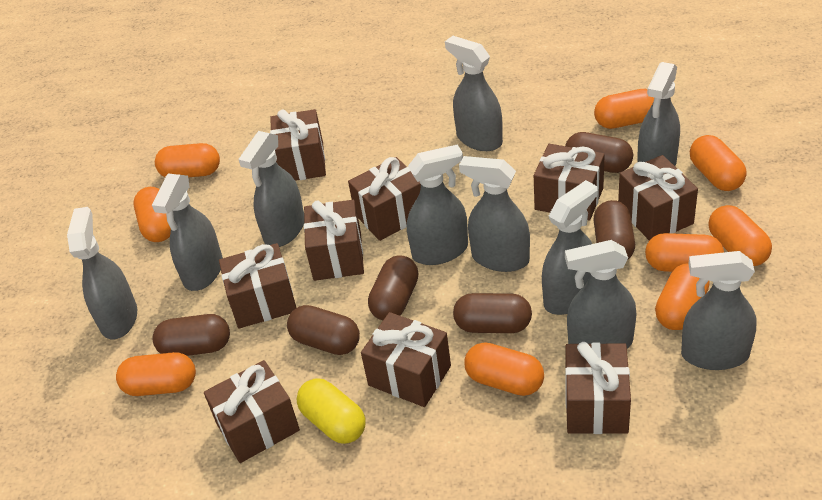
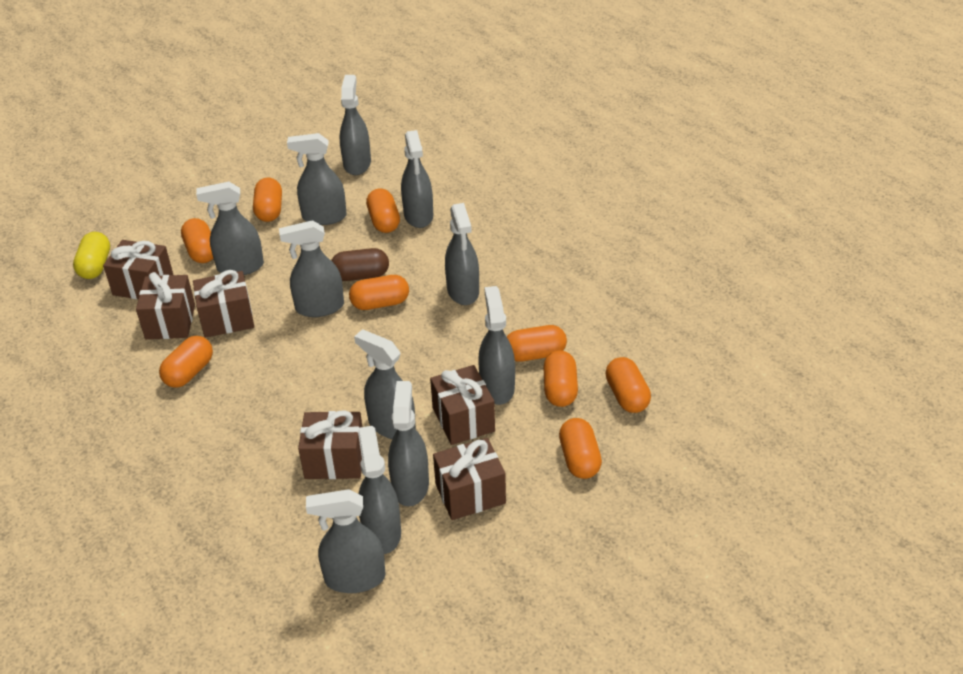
brown capsule: [152,314,230,356] [287,305,360,355] [368,256,418,320] [453,293,532,333] [565,132,633,173] [593,200,635,259] = 6 -> [331,248,389,281] = 1
brown gift: [204,360,300,463] [219,243,296,328] [270,109,326,181] [304,200,364,281] [348,157,421,241] [361,312,451,407] [534,144,605,221] [565,342,631,434] [618,155,698,240] = 9 -> [103,240,173,299] [136,272,195,339] [193,270,254,338] [298,410,363,479] [430,365,495,445] [433,438,506,520] = 6
grey spray bottle: [67,207,137,339] [152,174,223,291] [238,131,304,247] [407,144,468,265] [445,36,503,151] [459,156,530,272] [542,180,598,315] [565,240,636,349] [637,62,680,166] [681,251,756,370] = 10 -> [196,182,264,275] [279,220,344,317] [287,133,347,225] [306,489,386,593] [340,75,371,175] [354,329,416,439] [359,426,401,554] [388,381,429,506] [401,130,433,228] [445,203,479,305] [478,286,515,405] = 11

